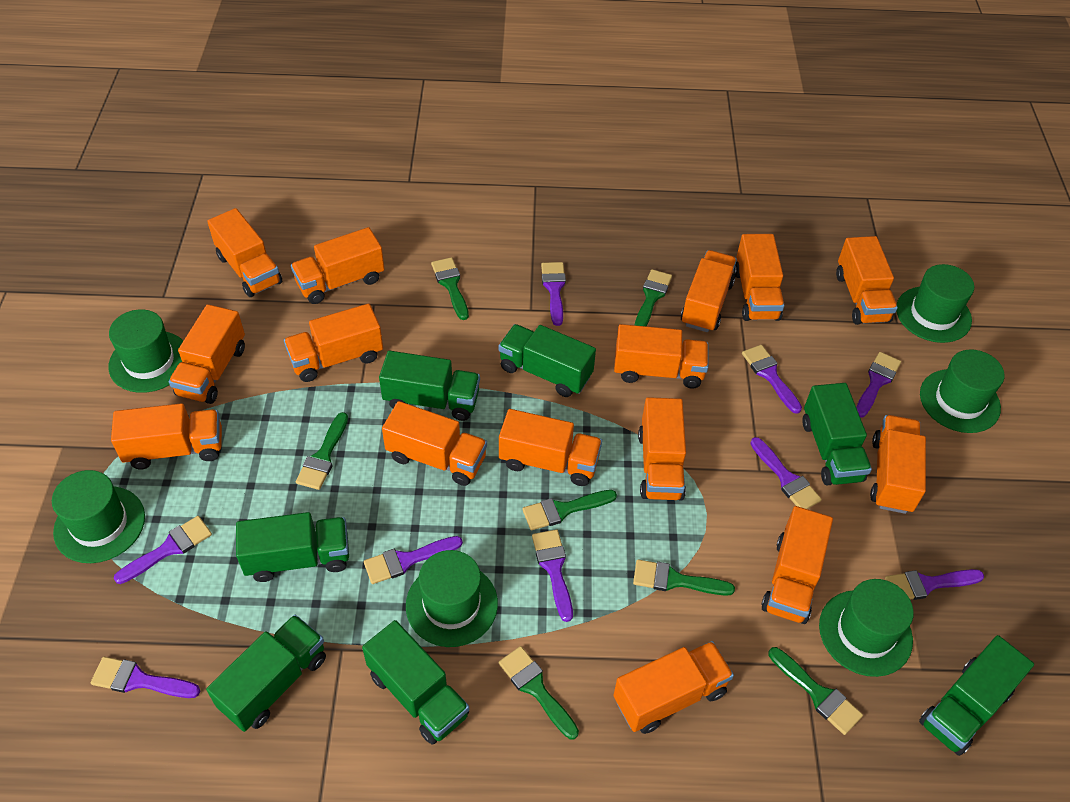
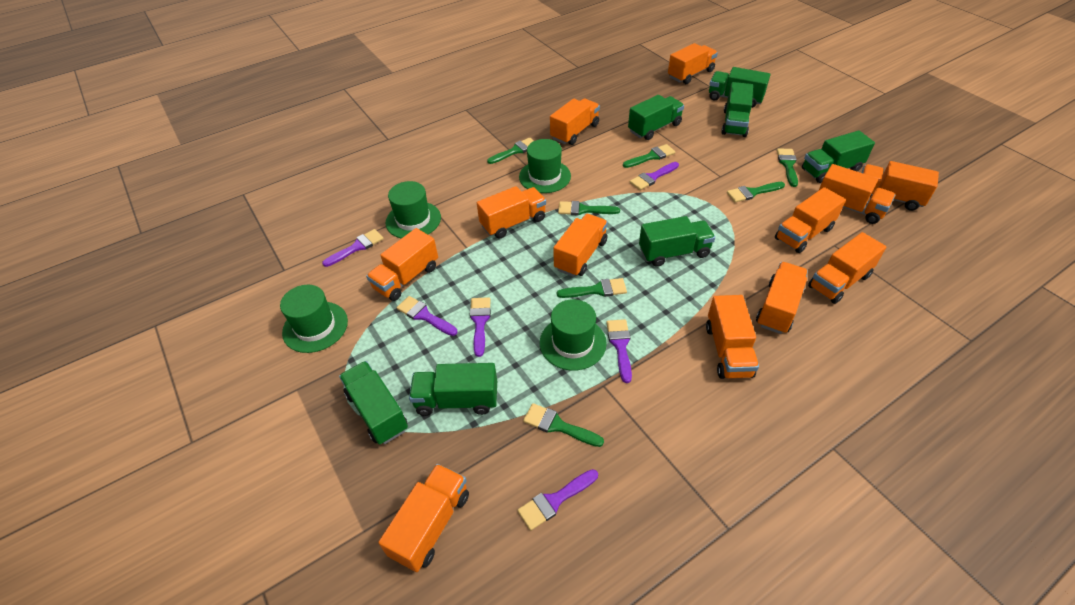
green hat: [52,470,145,563] [108,309,183,393] [406,550,498,647] [819,579,914,677] [897,264,974,343] [920,349,1005,433] = 6 -> [280,285,348,353] [386,181,441,239] [519,139,571,193] [540,299,607,371] = 4
orange truck: [111,403,222,469] [169,304,245,404] [207,208,282,297] [284,303,383,382] [291,227,385,304] [382,401,487,486] [499,409,602,486] [613,641,734,734] [614,324,708,389] [638,397,686,500] [681,250,737,332] [734,234,785,321] [761,506,833,624] [836,236,898,325] [870,415,926,514] = 15 -> [366,228,438,301] [378,464,469,572] [477,186,546,239] [550,98,600,145] [553,214,608,277] [668,43,718,84] [706,295,759,379] [756,262,808,334] [775,187,846,253] [808,232,886,304] [819,164,895,224] [862,161,939,211] = 12
purple brush: [91,657,200,698] [114,516,212,584] [364,536,463,584] [532,529,573,622] [541,262,566,326] [742,345,802,414] [750,437,822,509] [856,352,901,418] [885,569,984,600] = 9 -> [322,229,384,267] [397,296,457,336] [470,297,491,357] [517,469,598,531] [606,319,632,383] [630,162,679,190] = 6

